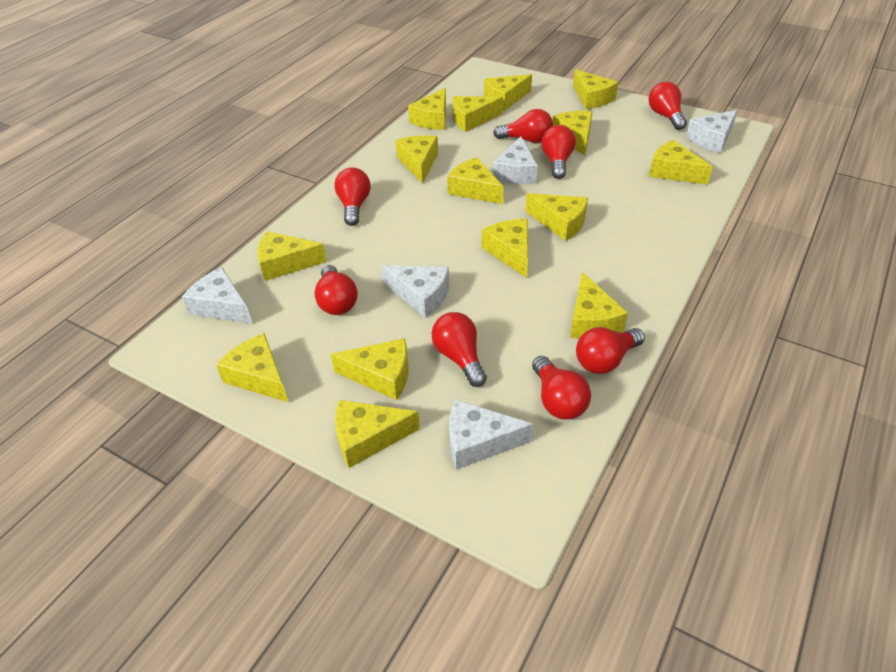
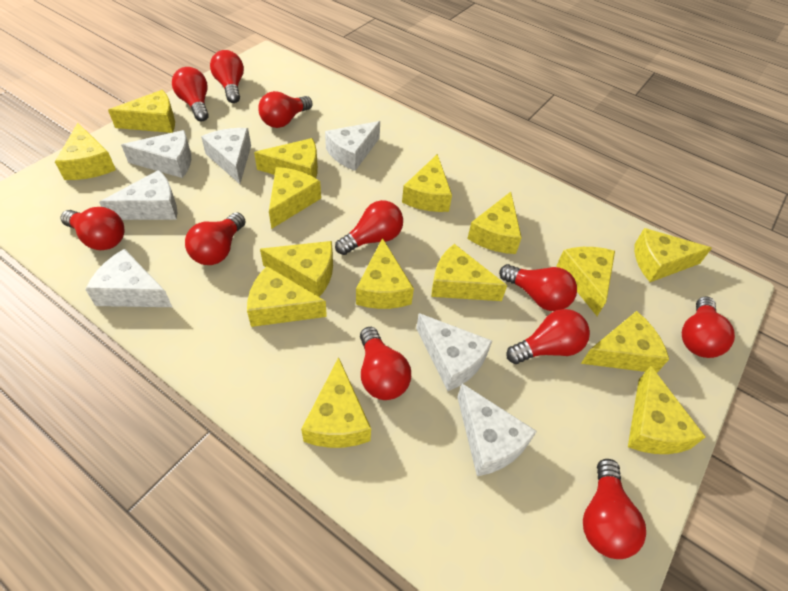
red light bulb: [314,265,358,315] [334,168,371,226] [431,312,487,387] [493,109,553,143] [532,356,591,420] [542,125,576,179] [576,327,645,374] [649,82,687,130] = 8 -> [61,207,124,250] [172,67,209,121] [185,212,246,265] [210,50,244,103] [258,91,312,128] [335,200,403,255] [360,327,411,400] [499,264,577,311] [506,309,590,364] [583,459,646,559] [682,296,735,358] = 11
white cheese: [182,267,253,324] [381,265,449,318] [449,400,533,470] [493,136,538,184] [686,110,737,153] = 5 -> [85,249,172,307] [99,170,177,220] [121,130,191,178] [201,128,251,184] [325,121,380,171] [416,313,492,391] [457,384,537,476] = 7

